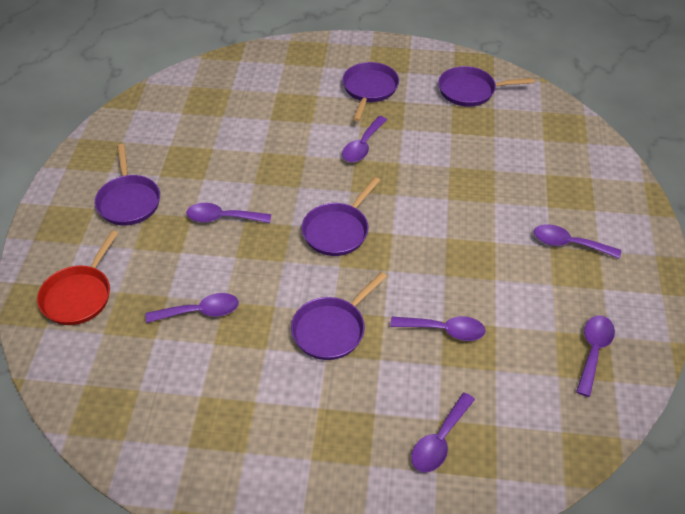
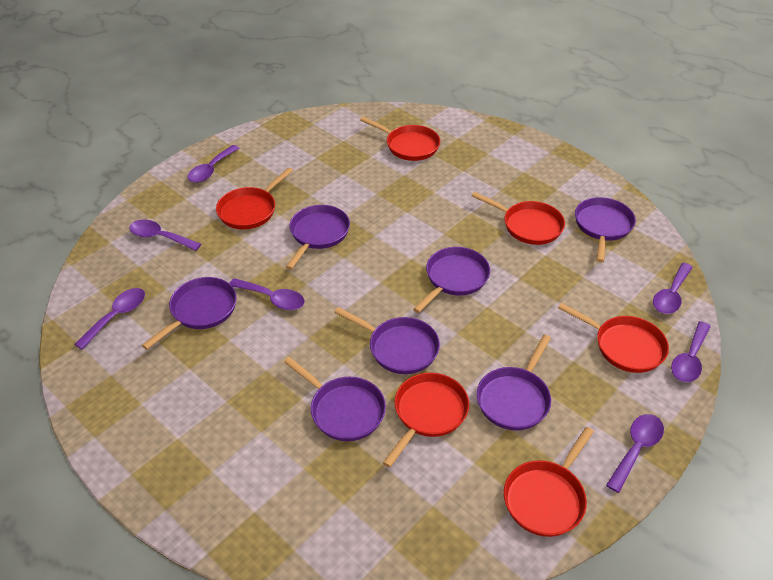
purple pan: [95,144,160,225] [291,272,387,360] [302,177,380,256] [342,62,399,122] [438,66,534,107] = 5 -> [142,277,237,350] [284,357,386,441] [286,205,350,270] [334,307,440,374] [413,247,490,313] [477,335,551,431] [575,197,636,262] = 7
red pan: [37,231,118,325] = 1 -> [216,167,293,229] [360,117,440,161] [383,373,469,468] [472,192,565,245] [504,427,594,537] [558,303,669,373] = 6

